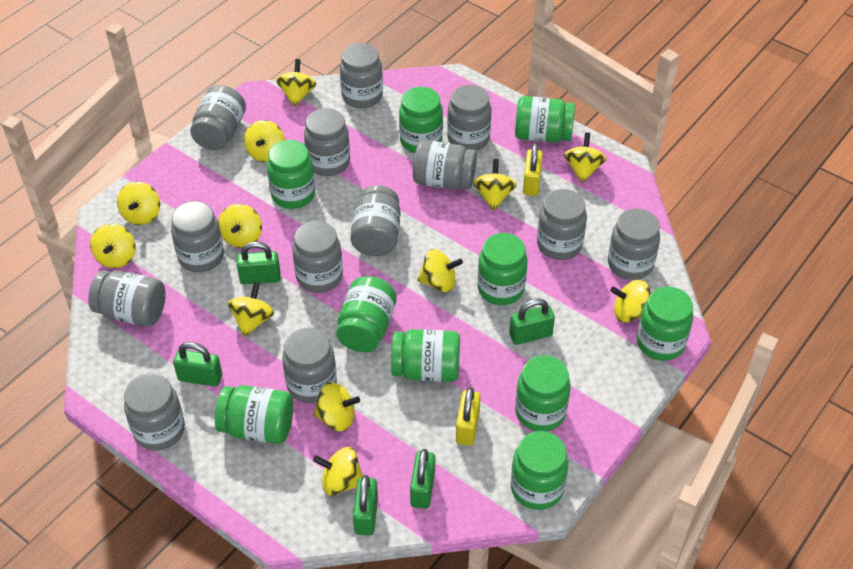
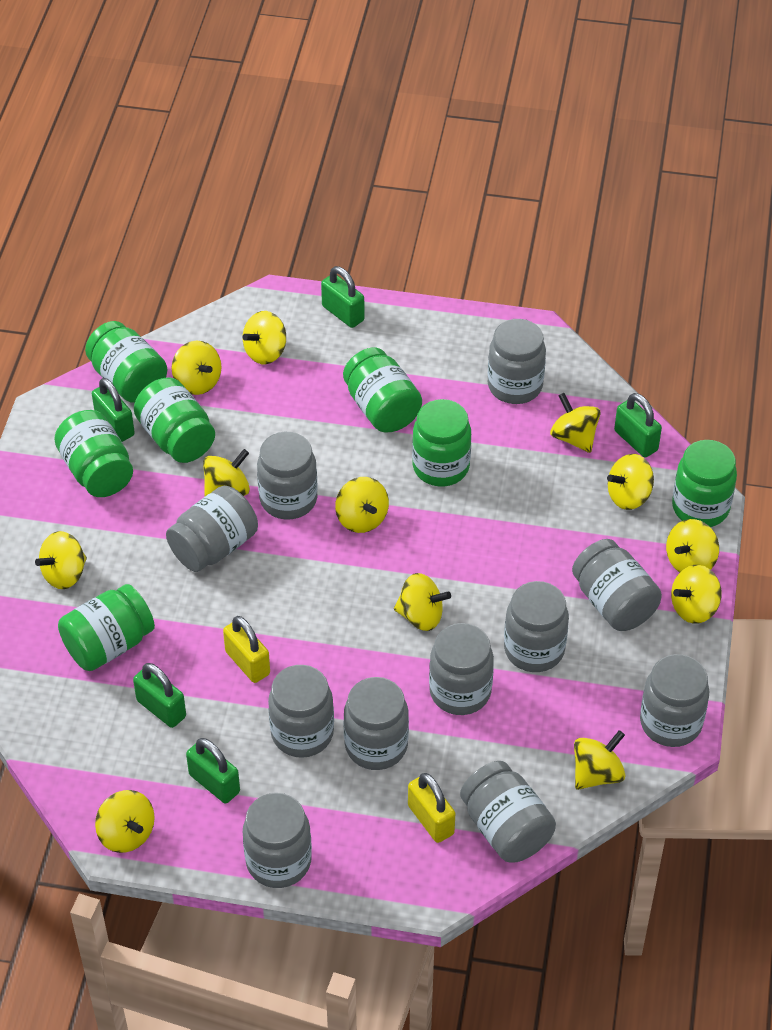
green jar: [215,385,293,444] [267,140,315,209] [336,276,397,352] [391,329,460,382] [399,87,443,153] [477,233,528,305] [510,431,569,510] [515,96,575,143] [515,355,571,432] [637,287,693,361] = 10 -> [54,410,133,497] [58,584,155,671] [85,321,167,403] [134,377,215,463] [343,348,422,433] [412,399,471,486] [672,440,737,527] = 7
grey jar: [88,270,166,327] [124,373,185,450] [171,201,224,272] [190,85,246,150] [282,328,337,403] [292,221,343,293] [304,108,350,176] [340,43,383,108] [350,185,401,256] [413,140,477,190] [447,85,491,151] [537,189,587,260] [608,209,660,280] = 13 -> [166,486,258,572] [243,793,312,888] [257,432,318,520] [268,665,334,758] [344,677,409,770] [429,623,494,715] [460,761,556,863] [488,319,546,404] [504,581,569,672] [572,539,662,631] [640,654,709,747] = 11

